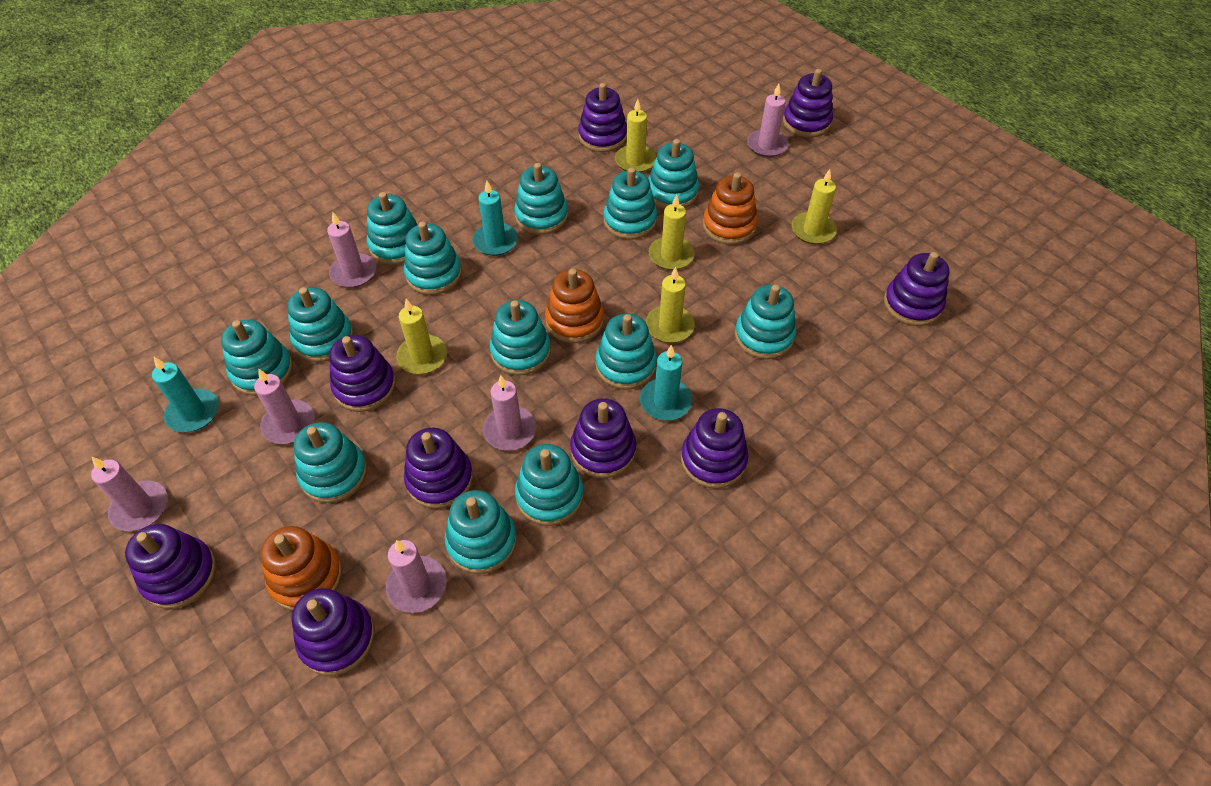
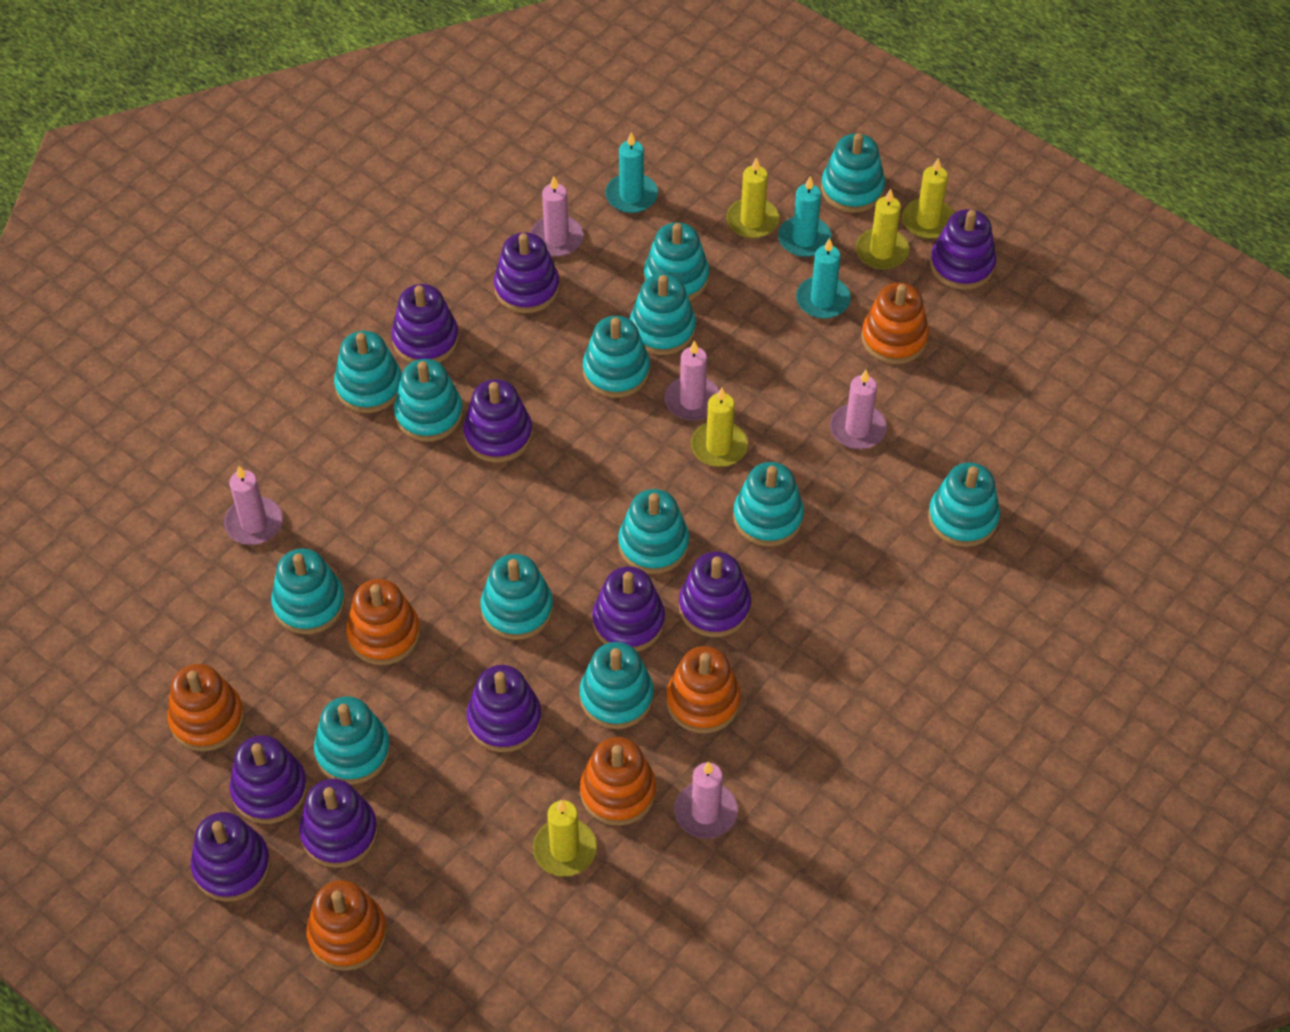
orange stacking toy: [260,526,342,611] [545,269,604,343] [703,173,758,245] = 3 -> [167,664,244,751] [306,880,387,971] [346,579,420,665] [580,737,656,826] [667,646,741,733] [861,283,929,364] = 6
pink candle: [91,457,168,531] [254,369,315,444] [327,213,376,288] [386,540,447,613] [483,375,537,450] [747,84,789,157] = 6 -> [224,466,283,545] [530,176,584,257] [665,340,719,421] [674,762,738,839] [830,370,887,449] = 5
purple stacking toy: [125,524,217,609] [291,588,375,676] [329,335,396,412] [404,428,473,509] [570,398,636,478] [578,83,627,152] [681,408,748,489] [783,69,833,138] [884,252,949,326] = 9 -> [191,812,271,902] [229,735,308,824] [299,779,378,868] [391,284,459,363] [463,379,532,463] [467,665,542,752] [494,233,560,313] [592,566,665,651] [679,552,751,637] [930,209,996,290] = 10

